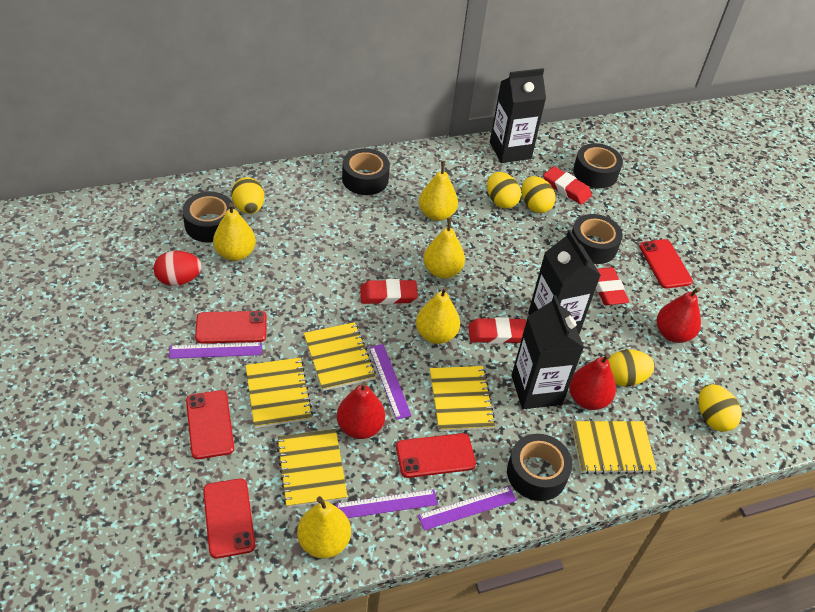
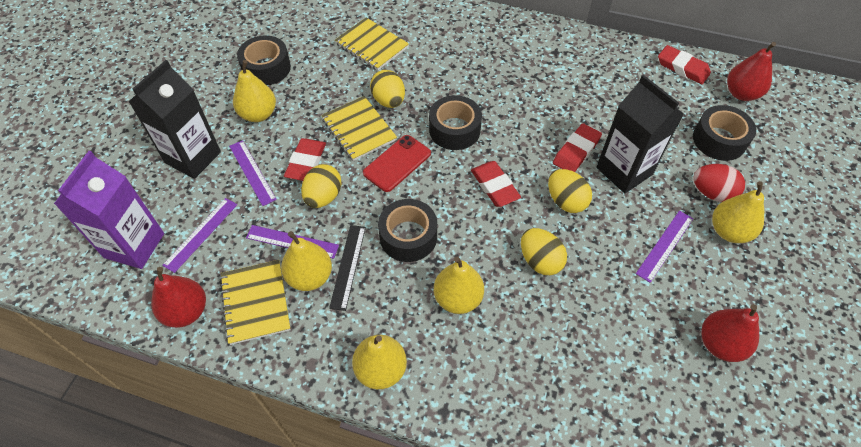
black carton: [490,68,546,163] [512,295,584,409] [528,230,601,334] = 3 -> [128,60,221,179] [596,75,684,193] = 2
black ruler: none = 0 -> [329,225,366,311] = 1
black tape: [182,192,234,243] [342,148,390,195] [507,434,573,501] [572,214,623,264] [573,143,623,188] = 5 -> [237,36,291,85] [378,199,437,262] [429,95,482,150] [693,105,756,161] = 4
purple carton: none = 0 -> [54,151,164,269] = 1
red phone: [186,390,234,459] [195,311,267,343] [203,478,255,559] [396,433,476,478] [639,239,693,289] = 5 -> [363,135,431,192] = 1
yellow egg: [231,177,264,214] [487,172,521,208] [522,176,555,213] [608,350,655,387] [698,384,742,432] = 5 -> [301,164,341,208] [370,70,405,108] [521,228,567,275] [548,169,592,213] = 4
yellow notebook: [245,358,313,428] [276,429,348,508] [304,322,376,391] [430,366,496,431] [571,421,657,474] = 5 -> [220,260,291,345] [321,96,397,161] [335,18,409,70] = 3

